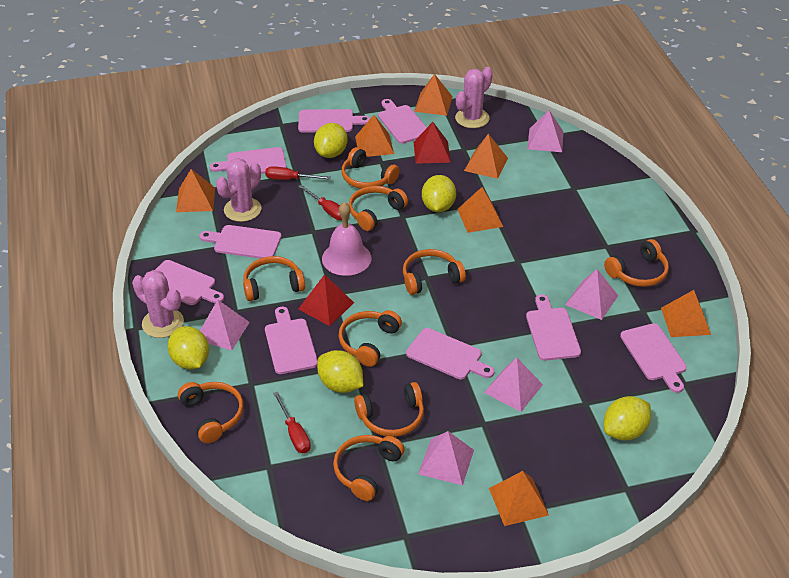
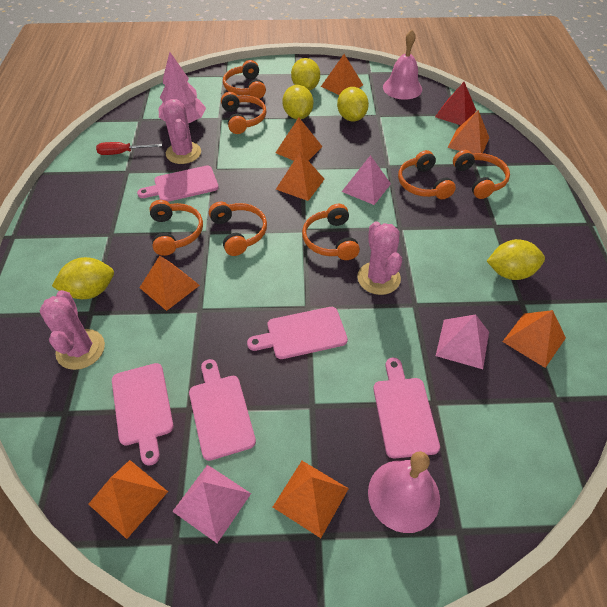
orange headphones: [178,382,244,443] [243,256,305,301] [333,435,405,501] [339,310,402,367] [342,147,400,189] [349,186,408,231] [354,382,424,437] [403,249,466,295] [604,239,669,287] = 9 -> [149,200,203,256] [209,202,267,256] [221,92,266,134] [223,60,266,99] [302,204,360,260] [398,150,456,199] [453,150,510,199] = 7
orange pyramid: [176,169,215,212] [355,115,394,157] [414,74,453,116] [457,187,503,233] [464,134,508,179] [489,471,549,526] [661,290,711,337] = 7 -> [88,460,168,539] [139,256,200,311] [273,461,349,538] [276,118,323,161] [276,152,325,201] [321,54,363,95] [447,110,489,154] [502,310,566,368] = 8
pink bell: [322,202,371,276] = 1 -> [368,451,440,533] [383,30,422,100] = 2
pink cutting board: [155,260,224,305] [199,225,282,258] [210,147,287,174] [265,307,317,374] [298,109,370,133] [378,99,427,144] [406,328,494,379] [526,294,581,361] [620,323,687,393] = 9 -> [112,363,174,466] [137,166,219,202] [189,359,256,461] [247,307,348,359] [373,358,440,459] = 5
pink pyramid: [200,300,250,350] [418,431,474,485] [484,358,543,412] [527,110,563,152] [565,269,618,320] = 5 -> [172,465,251,543] [342,155,391,205] [436,314,489,369] = 3
pink tree: none = 0 -> [159,52,206,123] = 1
red pyramid: [298,274,354,326] [414,122,451,164] = 2 -> [435,82,476,125] = 1
red screwdriver: [265,166,331,180] [273,392,311,453] [298,185,342,220] = 3 -> [96,142,162,155] = 1

